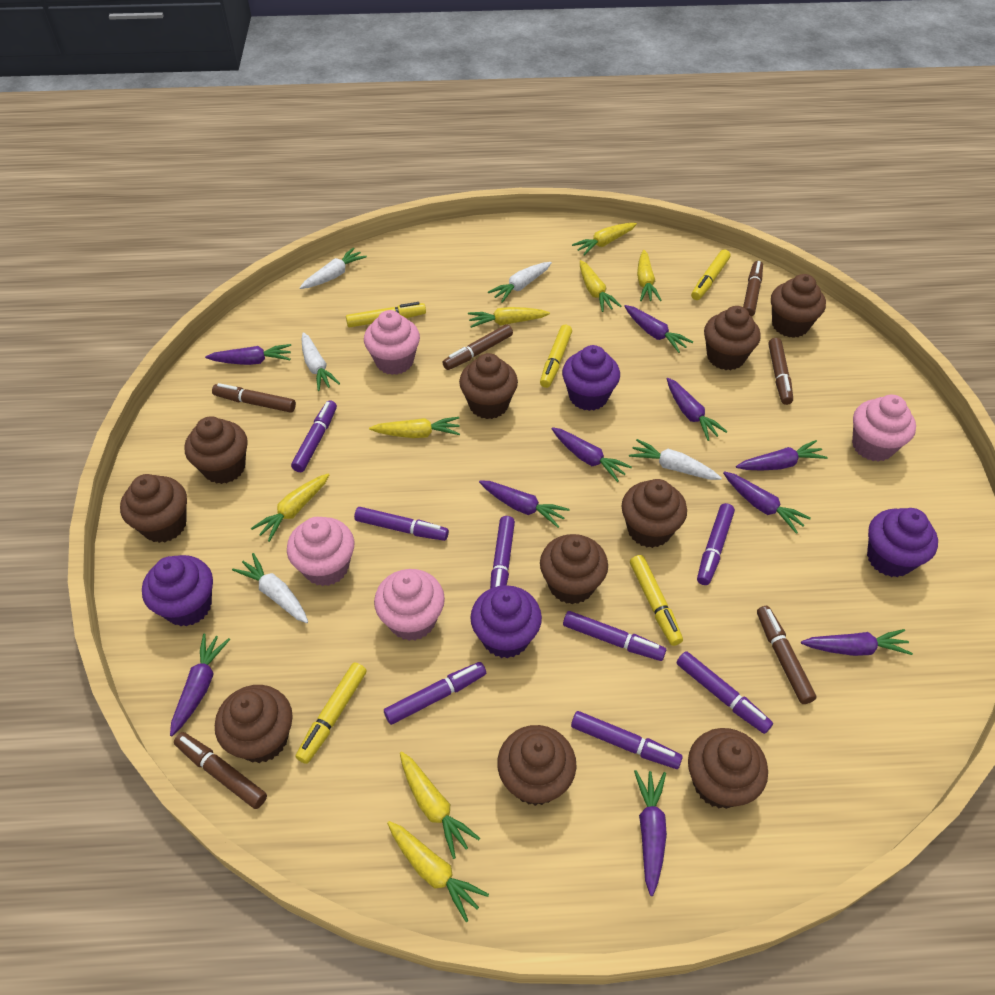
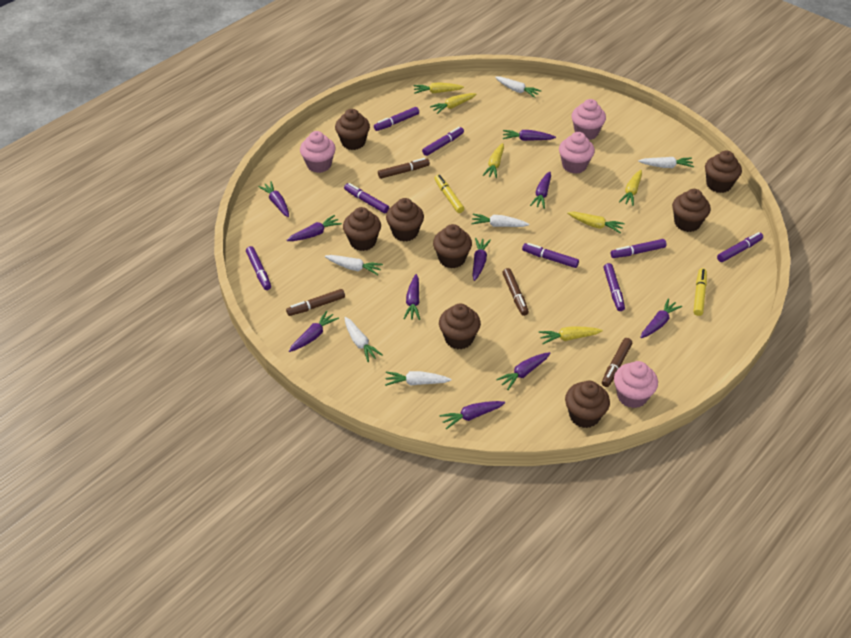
brown cupcake: [120,474,187,543] [185,416,248,484] [215,685,293,763] [459,353,518,419] [497,725,576,806] [540,534,608,604] [621,479,687,548] [688,728,768,809] [704,306,761,370] [771,274,826,338] = 10 -> [335,109,370,150] [343,207,381,251] [386,198,424,242] [433,224,472,268] [439,303,481,349] [565,381,610,428] [672,189,711,232] [705,151,742,193] = 8
brown marker: [174,732,267,809] [212,383,296,413] [442,324,513,370] [743,261,763,317] [757,606,816,704] [768,338,793,405] = 6 -> [286,289,345,316] [378,158,430,179] [502,268,529,316] [602,338,632,387] = 4
purple cupcake: [142,555,213,626] [470,585,542,658] [562,345,620,411] [867,508,938,577] = 4 -> none = 0
white carrot: [232,553,308,623] [300,248,367,289] [302,332,340,391] [488,262,552,303] [629,439,721,480] = 5 -> [325,255,383,275] [344,317,383,362] [385,371,451,386] [471,214,529,227] [495,77,541,98] [638,157,694,168] = 6
yellow carrot: [251,473,330,542] [369,417,460,438] [387,821,489,922] [400,752,480,859] [468,307,550,328] [572,223,637,256] [580,260,622,312] [637,250,662,301] = 8 -> [413,82,464,94] [430,93,476,114] [482,143,504,179] [539,326,603,344] [567,212,625,233] [619,170,642,206] = 6
yellow marker: [295,662,367,764] [346,302,426,327] [540,325,572,388] [630,555,683,646] [691,249,731,300] = 5 -> [434,175,464,213] [693,268,707,316] = 2

